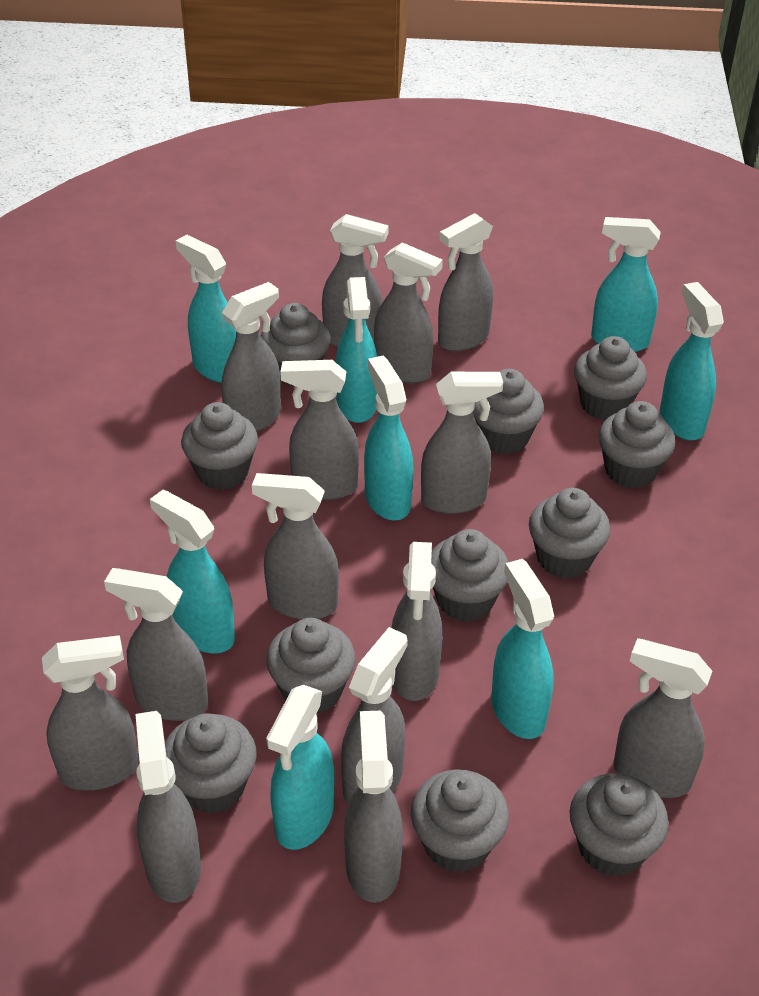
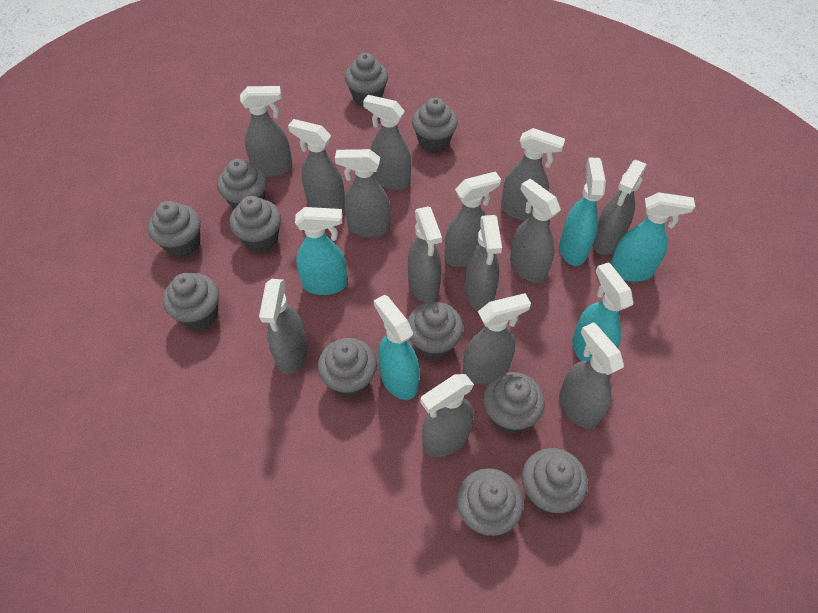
turquoise spray bottle: [150,490,235,653] [176,235,236,383] [266,685,334,850] [336,277,377,423] [364,356,414,521] [491,559,554,739] [591,217,661,352] [660,282,724,440] = 8 -> [295,207,347,295] [374,295,419,400] [559,157,606,266] [572,262,633,361] [610,192,695,282] = 5

